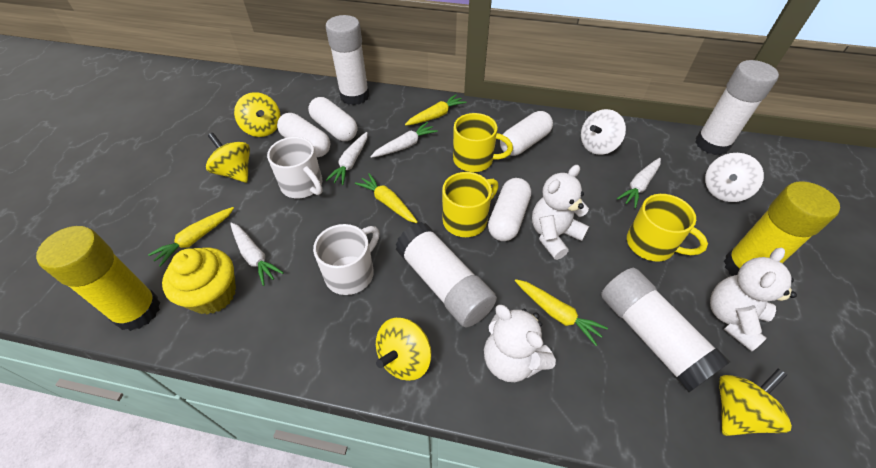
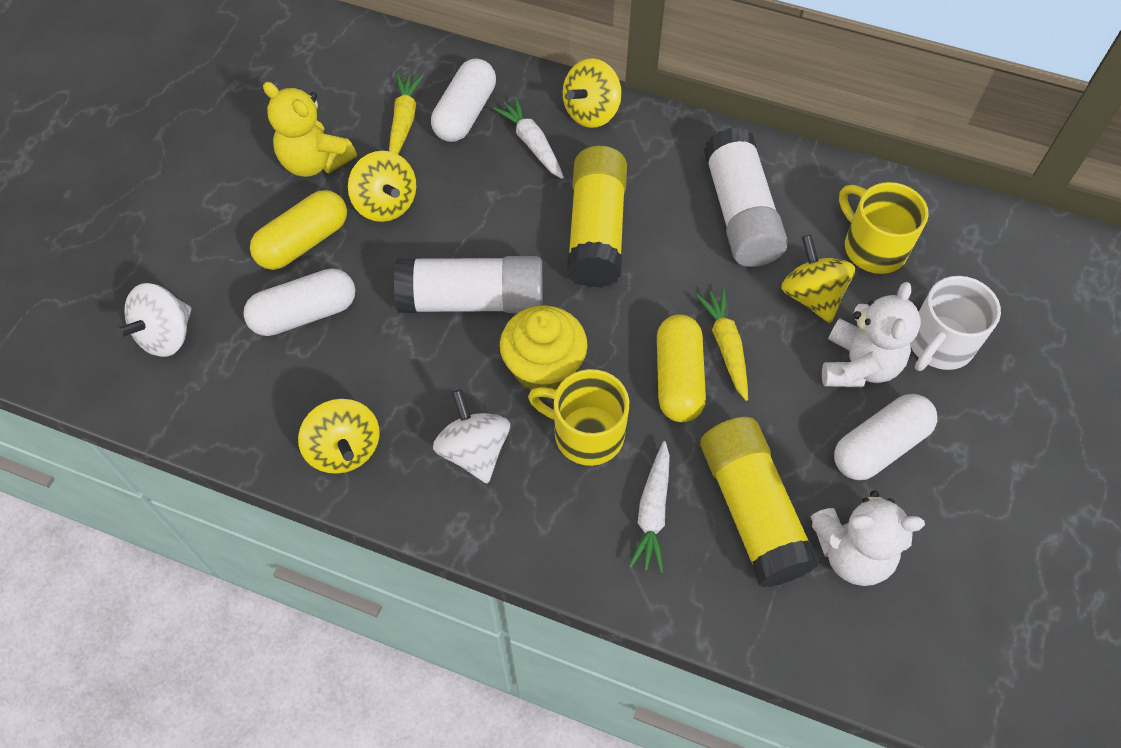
white capsule: [277,113,330,157] [308,97,358,141] [488,178,531,241] [500,111,553,156] = 4 -> [243,268,355,336] [431,58,496,142] [834,394,937,480] = 3
white carrot: [230,223,284,286] [326,132,368,185] [370,122,438,158] [617,158,661,208] = 4 -> [493,97,564,179] [629,441,670,573] = 2
white glue stick: [326,15,369,105] [395,222,497,328] [601,268,730,392] [696,60,779,155] = 4 -> [394,256,543,313] [703,127,788,267] = 2
white mug: [267,137,323,198] [313,224,379,295] = 2 -> [911,276,1001,371] = 1
white teddy bear: [484,305,556,382] [532,165,589,260] [710,248,797,351] = 3 -> [810,491,925,586] [822,282,921,387] = 2
yellow capsule: none = 0 -> [250,190,347,270] [657,314,706,422] = 2
yellow carrot: [148,207,234,267] [355,173,418,223] [405,94,467,126] [515,279,608,346] = 4 -> [389,74,423,154] [696,289,748,401] = 2
yellow mug: [442,172,499,237] [453,113,513,172] [627,194,708,262] = 3 -> [528,369,629,466] [839,182,929,274] = 2
yellow teddy bear: none = 0 -> [263,82,357,177] = 1

